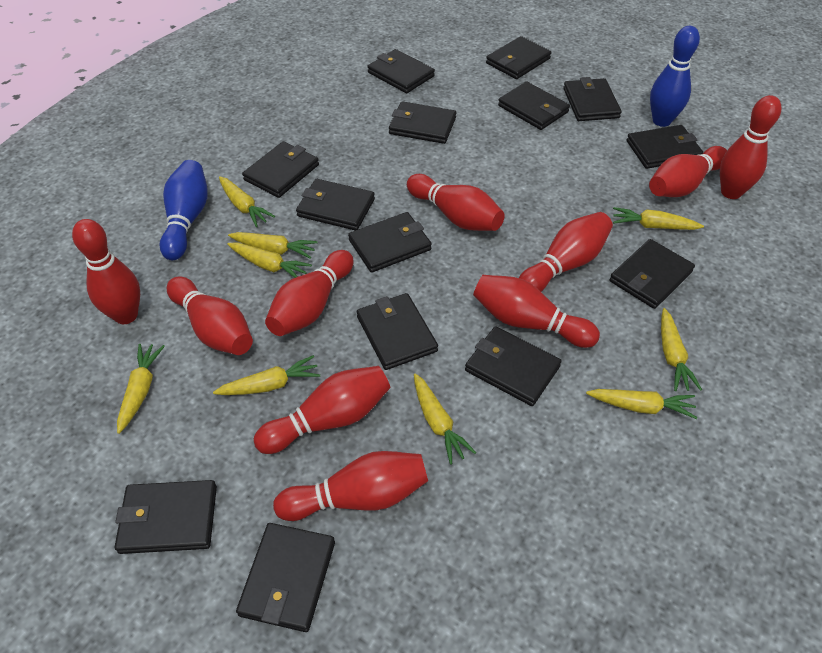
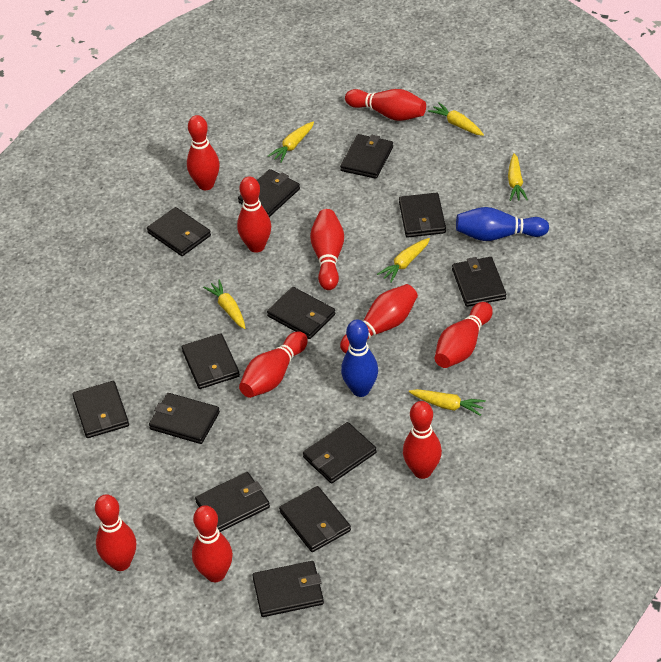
black wallet: [115,480,217,554] [236,523,335,632] [242,141,319,198] [296,179,375,230] [348,212,432,273] [357,293,438,370] [367,49,435,93] [389,101,456,144] [465,326,562,406] [486,36,551,79] [498,82,570,130] [563,77,622,121] [609,239,695,309] [626,125,703,169] = 14 -> [72,381,129,438] [147,207,211,256] [149,393,220,444] [182,333,240,389] [195,472,270,532] [238,169,300,217] [252,561,324,617] [267,287,335,339] [279,486,351,552] [303,422,377,484] [340,134,393,179] [399,193,446,238] [452,257,506,307] = 13
yellow carrot: [117,344,165,434] [213,355,320,395] [219,176,275,227] [227,242,312,278] [228,232,318,259] [414,373,476,465] [586,389,697,419] [613,207,704,230] [661,308,702,391] = 9 -> [203,280,245,329] [268,121,314,163] [377,238,430,283] [409,389,486,416] [428,102,484,136] [508,153,528,201] = 6

